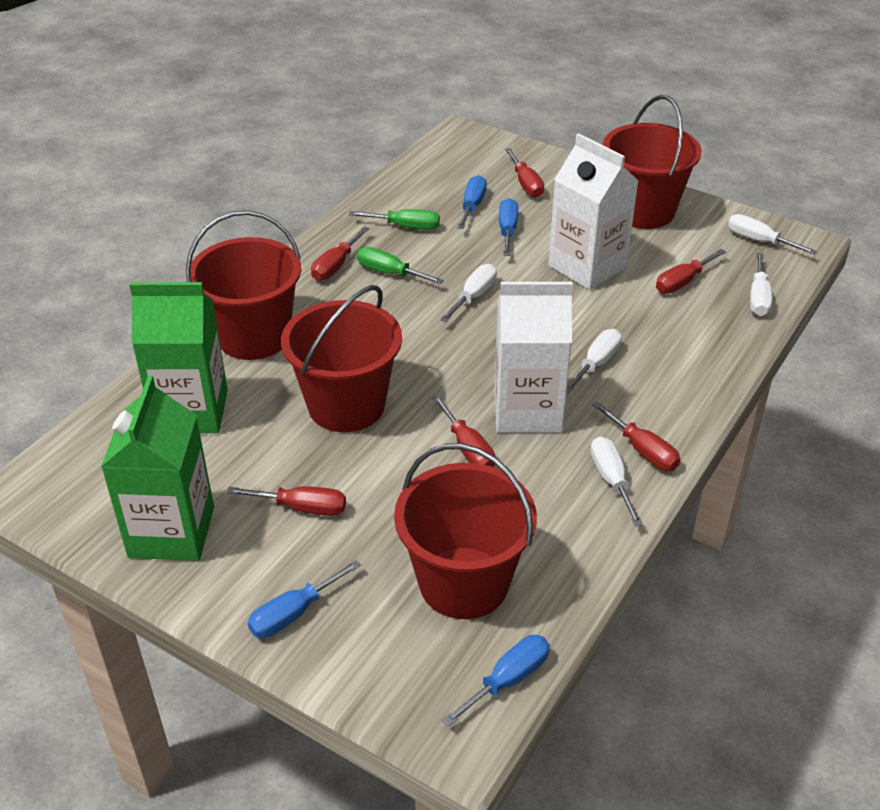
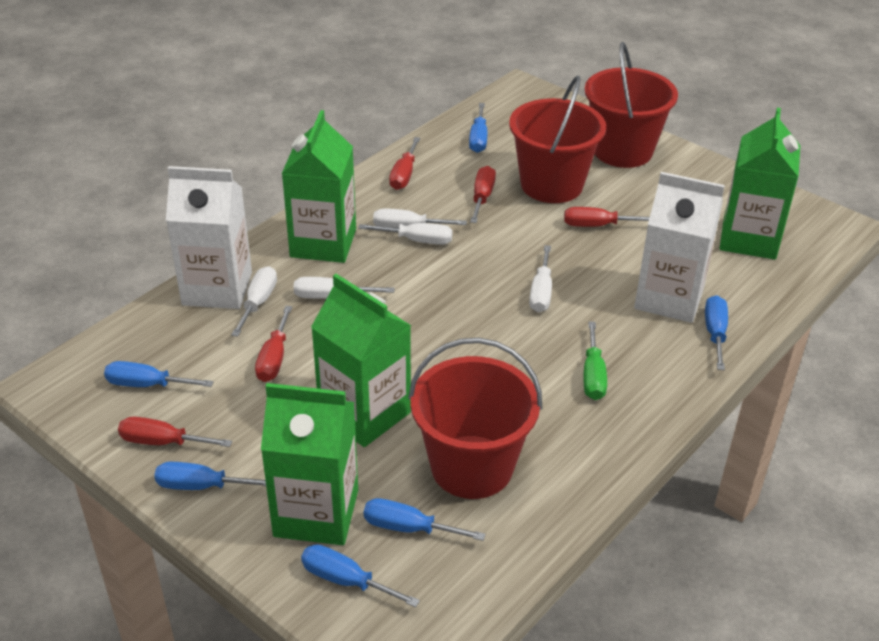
blue screwdriver: [248,560,361,638] [442,635,550,727] [457,175,487,229] [499,198,518,256] = 4 -> [104,361,214,387] [154,462,266,490] [301,544,420,607] [364,498,486,541] [469,103,487,153] [705,295,728,370] = 6
green carton: [101,376,214,561] [130,282,228,433] = 2 -> [261,383,358,545] [282,110,356,263] [311,274,411,447] [719,108,800,259] = 4
green screwdriver: [349,209,440,230] [357,247,444,284] = 2 -> [583,321,607,400] = 1
red bucket: [186,210,301,360] [281,285,402,432] [394,443,537,619] [603,95,702,229] = 4 -> [408,338,542,499] [509,75,606,203] [585,42,678,168] = 3
red screwdriver: [227,486,346,516] [311,226,370,281] [433,395,495,467] [505,148,544,198] [592,401,680,471] [656,249,726,294] = 6 -> [118,416,232,447] [255,306,292,382] [389,137,420,190] [470,166,496,223] [564,207,650,227] = 5

